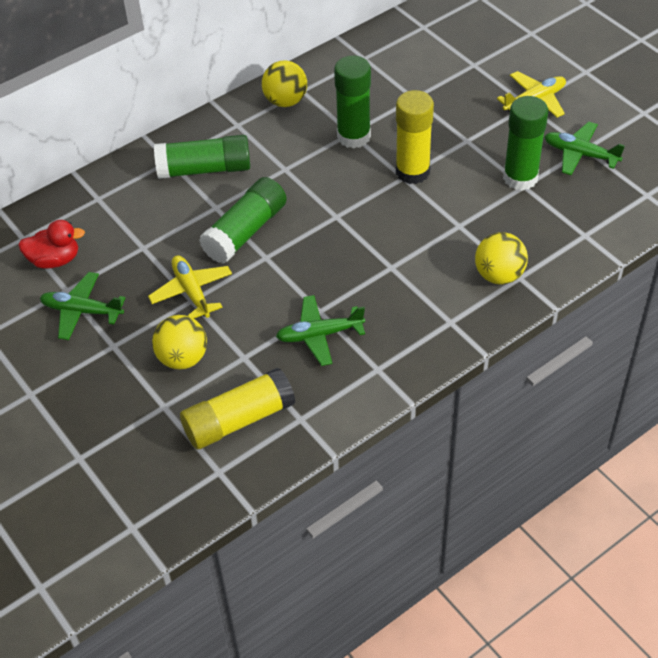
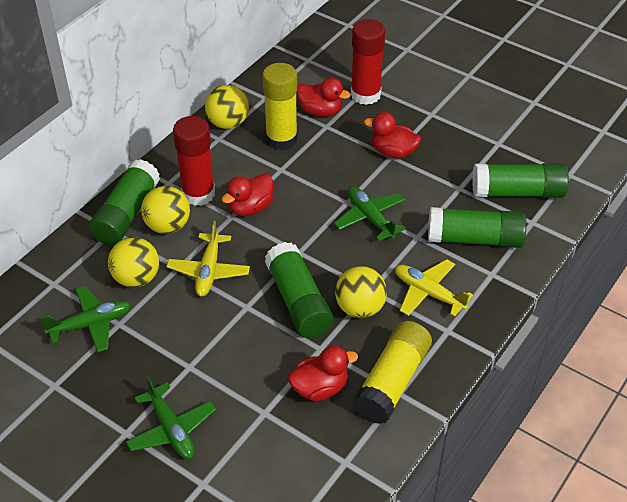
red duck: [18,220,85,269] = 1 -> [222,174,273,216] [288,346,358,401] [296,78,351,117] [364,112,421,158] = 4
red glue stick: none = 0 -> [173,116,215,206] [351,19,385,105] = 2
yellow ball: [152,315,207,369] [262,60,307,107] [475,232,528,284] = 3 -> [108,237,159,288] [141,186,190,234] [205,85,249,129] [335,266,387,318] = 4

